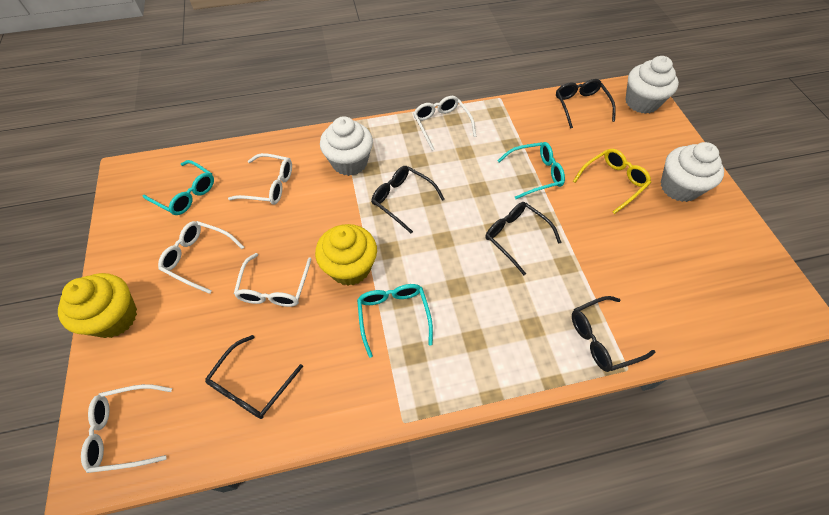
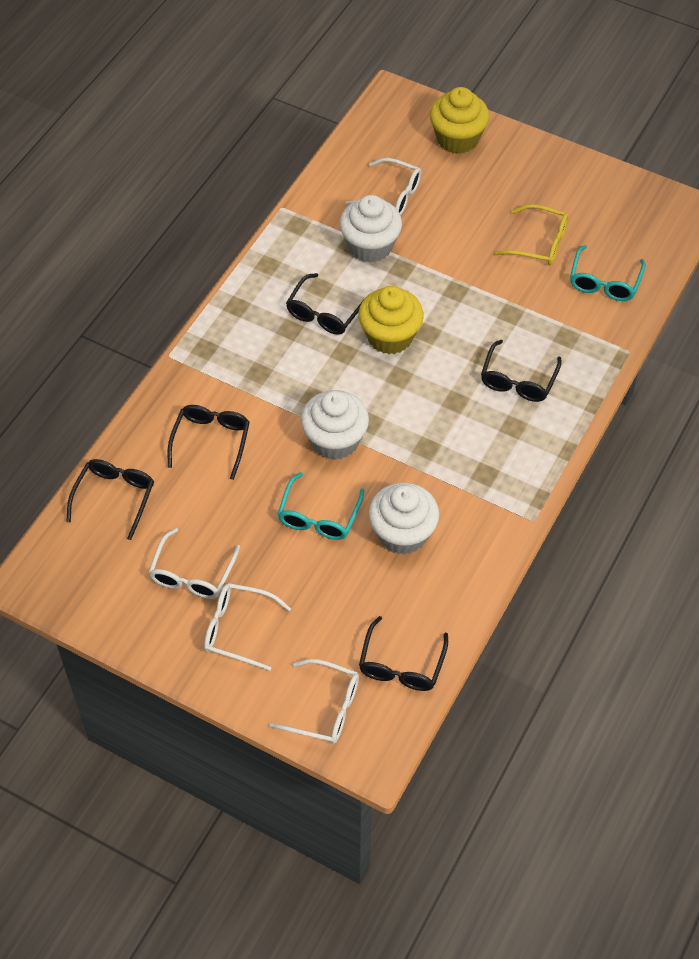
turquoise glasses: [142,160,214,215] [357,284,433,358] [497,142,565,199] = 3 -> [278,472,365,540] [570,245,646,301] = 2
white glasses: [81,384,172,473] [158,221,244,294] [228,153,292,205] [234,253,311,307] [413,96,476,151] = 5 -> [148,528,240,599] [204,583,291,671] [269,659,359,744] [345,158,421,216] = 4

